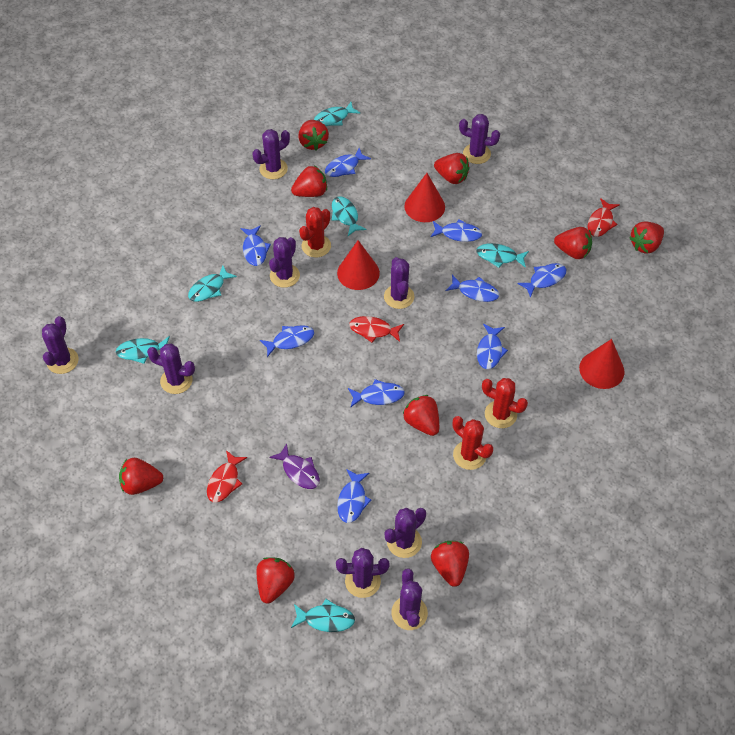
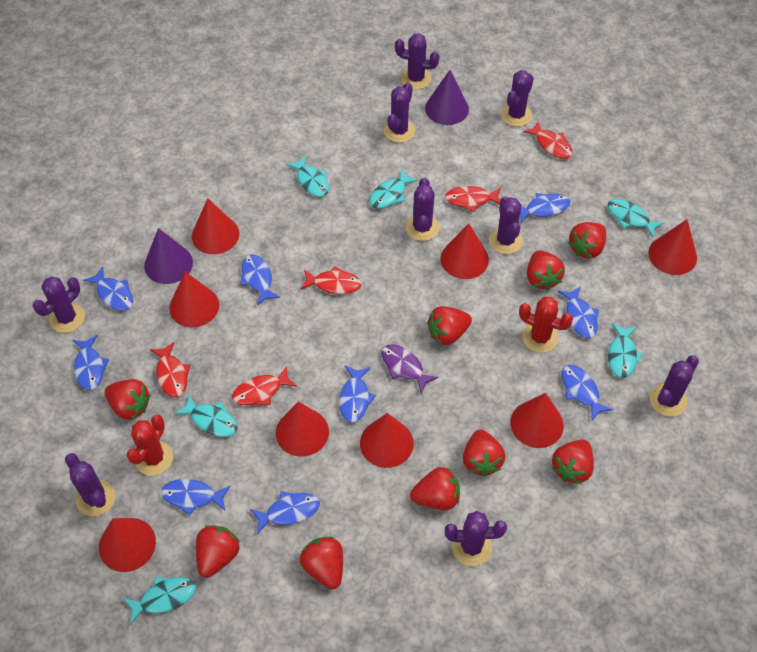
purple cone: none = 0 -> [144,228,193,284] [425,70,469,125] = 2
red cactus: [299,207,331,257] [453,416,493,470] [482,378,528,428] = 3 -> [127,415,173,476] [519,297,573,353] = 2
red cone: [337,240,380,290] [404,173,445,222] [579,339,624,389] = 3 -> [99,518,156,572] [169,272,219,327] [192,198,239,254] [276,402,329,457] [360,413,414,468] [441,223,489,279] [511,393,564,448] [649,219,697,275] = 8
red fish: [207,450,247,503] [349,316,404,343] [588,198,619,237] = 3 -> [150,342,190,397] [232,366,297,405] [300,266,362,294] [445,186,501,212] [523,121,573,159] = 5

